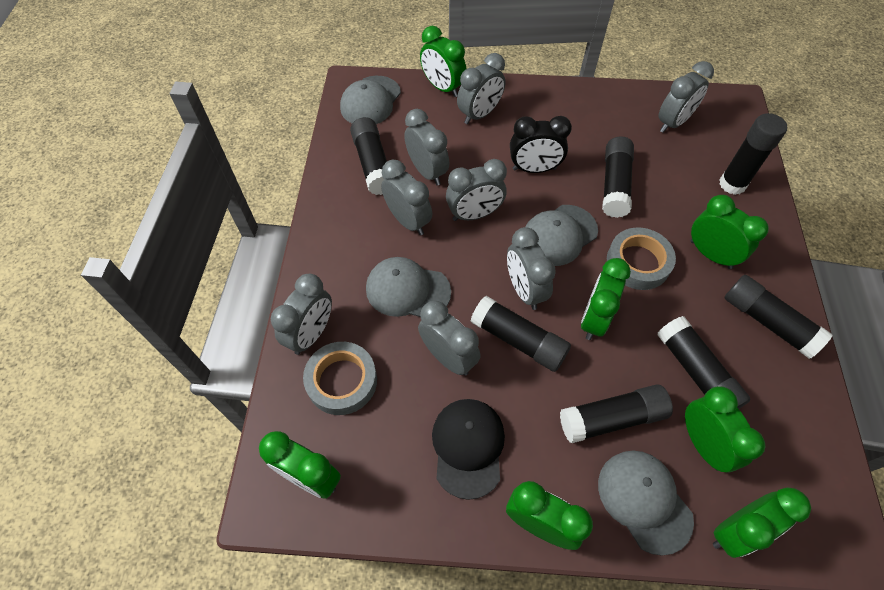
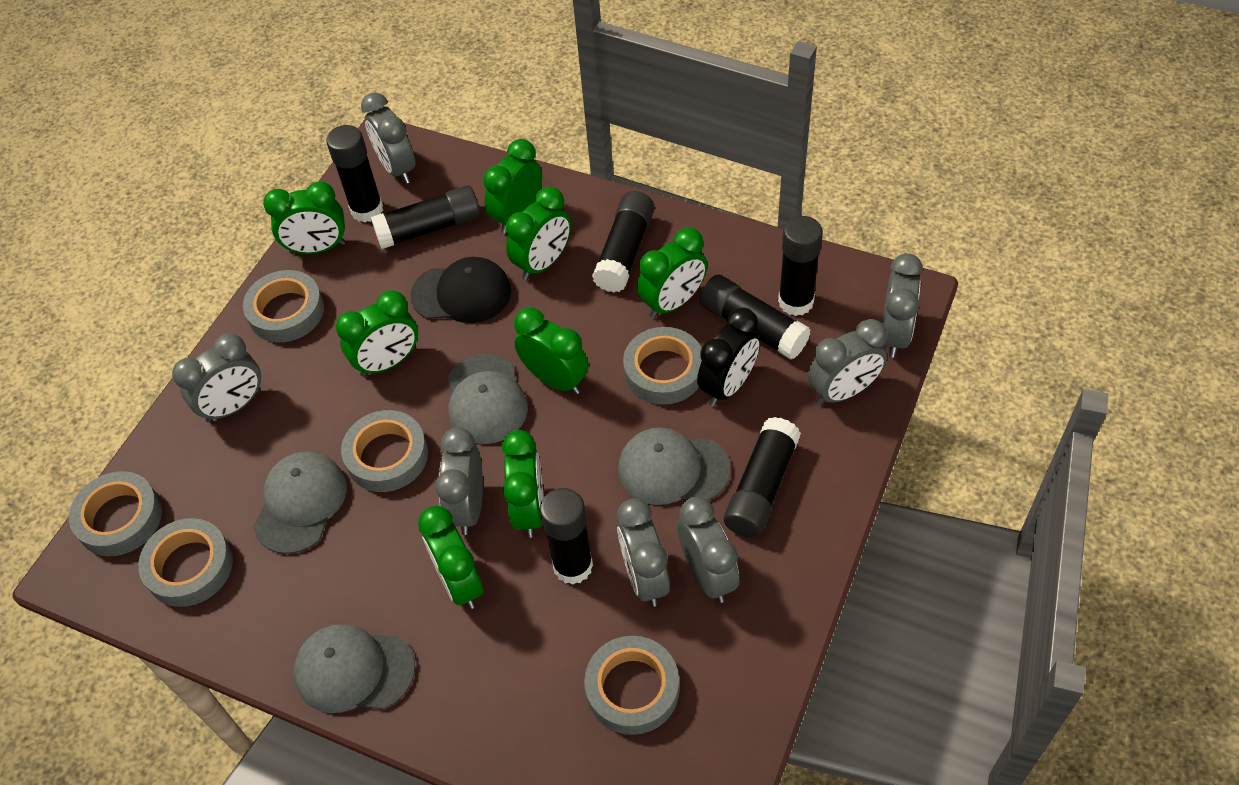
green clock: [259,431,341,499] [420,26,466,97] [506,481,593,550] [581,258,631,340] [685,386,765,472] [691,195,769,269] [713,487,811,558] = 7 -> [263,181,346,254] [336,290,418,377] [418,506,483,609] [483,139,542,234] [502,430,544,538] [506,187,571,280] [514,307,589,395] [637,228,707,318] = 8
grey clock: [271,274,332,355] [381,160,432,235] [404,109,449,185] [418,301,480,376] [446,159,507,221] [457,53,505,124] [507,227,556,310] [658,61,714,133] = 8 -> [172,333,261,423] [361,92,415,184] [435,427,483,535] [617,499,670,607] [677,497,739,603] [808,319,887,405] [882,253,923,358] = 7
grey tape: [303,342,377,415] [607,227,676,290] = 2 -> [69,471,162,556] [138,518,233,607] [243,270,324,342] [341,410,428,492] [584,636,679,735] [623,327,702,405] = 6

